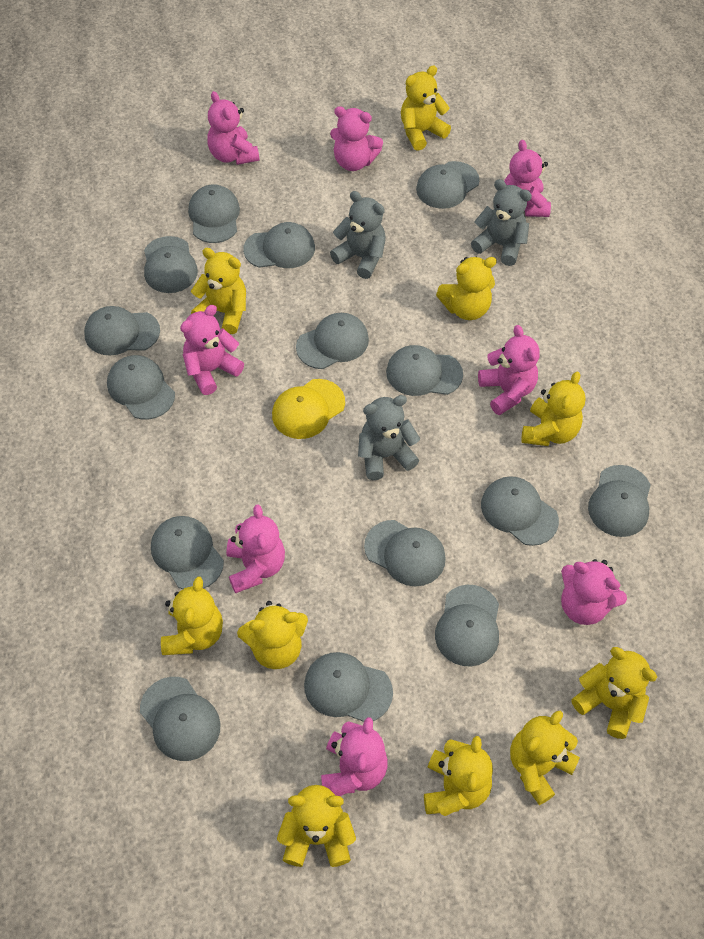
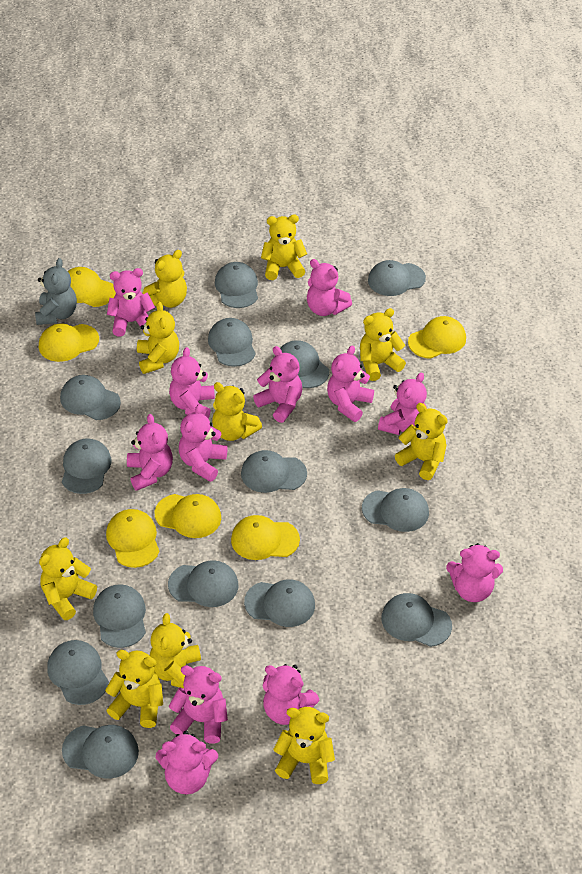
grey cap: [84,306,160,356] [107,355,175,420] [140,677,221,761] [144,236,198,293] [151,516,224,589] [188,184,240,243] [243,222,315,268] [296,313,369,369] [304,652,393,722] [364,520,446,586] [386,345,463,396] [416,161,480,209] [435,585,499,667] [481,476,559,546] [588,465,651,537] = 15 -> [47,640,109,705] [60,375,121,420] [62,438,111,494] [62,725,139,779] [93,584,146,648] [168,560,239,607] [208,318,256,367] [215,262,258,308] [241,450,307,493] [244,579,315,627] [280,340,329,388] [362,488,429,532] [368,260,426,296] [381,593,452,647] = 14
grey teddy bear: [330,191,386,279] [358,395,420,480] [471,179,532,266] = 3 -> [35,258,77,325] = 1
pink teddy bear: [180,305,244,395] [207,91,259,165] [226,504,285,593] [321,717,388,796] [330,106,383,171] [478,325,540,415] [504,140,551,217] [561,559,627,625] = 8 -> [107,268,155,337] [127,414,173,491] [156,731,218,795] [168,665,228,743] [169,347,215,418] [179,404,228,482] [253,346,302,423] [263,664,320,725] [307,259,352,316] [327,345,374,422] [378,372,427,435] [446,543,503,602] = 12
yellow cap: [272,379,345,439] = 1 -> [39,324,99,362] [68,267,116,307] [106,509,159,568] [154,494,221,538] [231,515,300,560] [408,316,466,359] = 6

